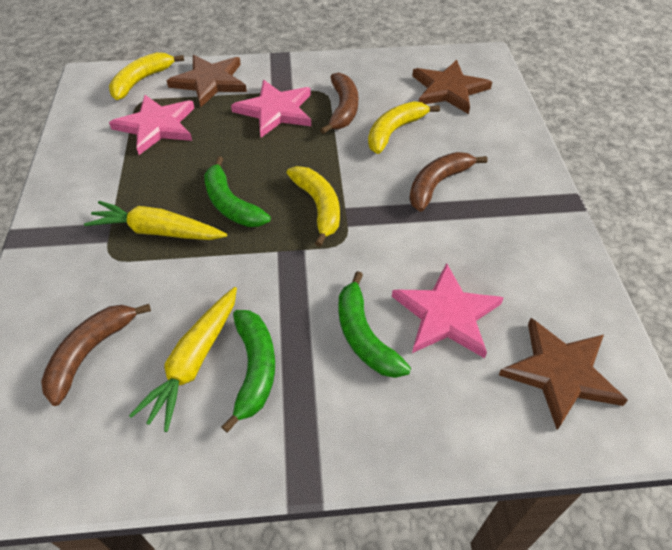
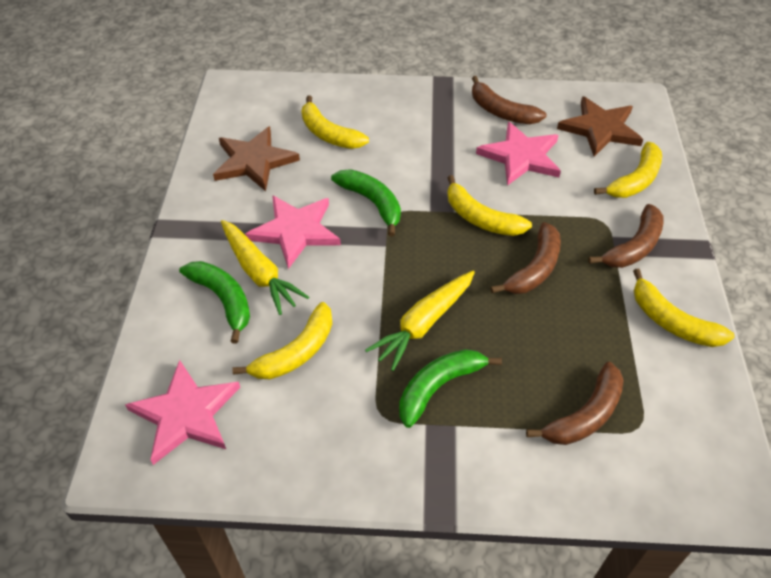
brown banana: [41,304,151,406] [320,72,358,134] [409,152,488,212] = 3 -> [472,76,547,124] [490,222,561,294] [526,362,624,445] [588,204,664,268] = 4
brown star: [167,55,247,107] [412,60,492,114] [499,318,628,430] = 3 -> [213,126,300,191] [557,96,643,157] = 2
yellow banana: [109,52,184,100] [287,166,340,247] [368,101,440,154] = 3 -> [232,302,332,379] [301,95,369,149] [447,175,532,236] [594,142,662,198] [633,269,735,347] = 5

